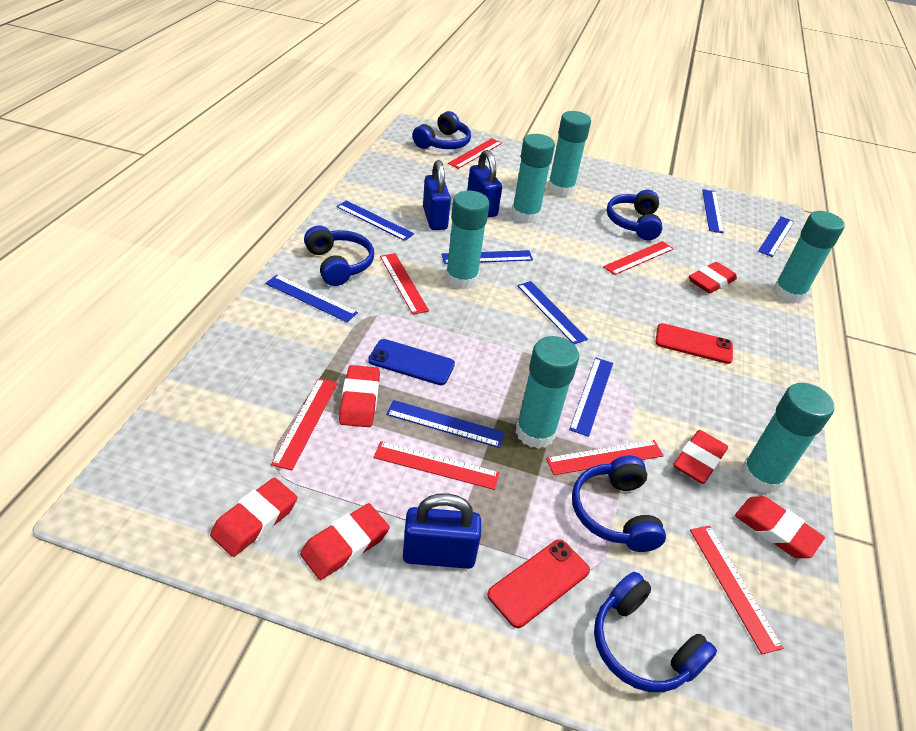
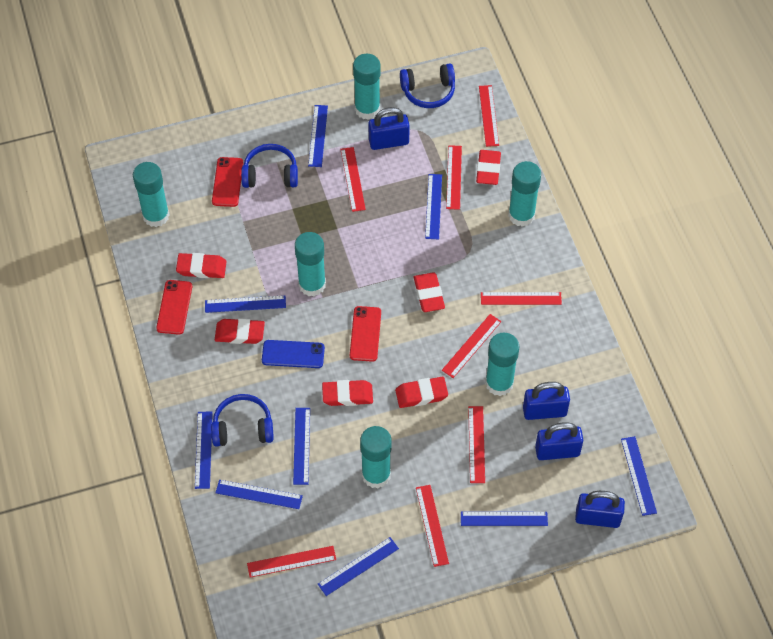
blue headphones: [304,226,374,286] [412,111,471,149] [572,455,666,552] [594,572,717,692] [606,190,662,240] = 5 -> [211,394,274,447] [241,144,298,188] [400,64,455,108] = 3
blue padlock: [403,493,481,569] [423,160,451,230] [467,150,502,218] = 3 -> [368,107,410,150] [523,382,570,420] [535,422,583,460] [575,491,625,528] = 4
blue ruler: [265,275,358,322] [336,200,414,241] [386,400,505,448] [441,250,533,264] [517,281,588,344] [569,357,613,437] [702,189,724,233] [758,216,794,257] = 8 -> [195,412,213,489] [205,295,286,313] [216,480,303,509] [293,408,310,485] [308,105,328,167] [318,537,399,596] [425,174,442,239] [461,512,548,526] [621,436,657,516] = 9
red phone: [487,539,590,628] [655,323,733,364] = 2 -> [156,280,192,335] [212,157,243,207] [350,306,381,362] = 3
red ruler: [271,378,338,471] [374,441,500,490] [380,253,429,314] [448,138,502,169] [546,440,664,475] [603,241,674,275] [690,525,784,654] = 7 -> [247,546,336,578] [340,147,366,212] [416,485,449,567] [442,314,502,378] [446,145,462,210] [468,406,485,483] [479,85,499,147] [481,292,562,305] = 8

